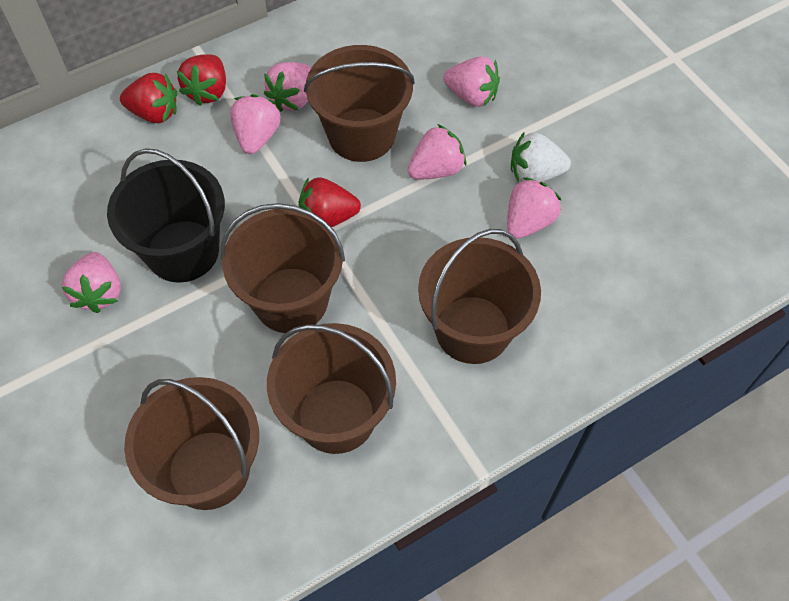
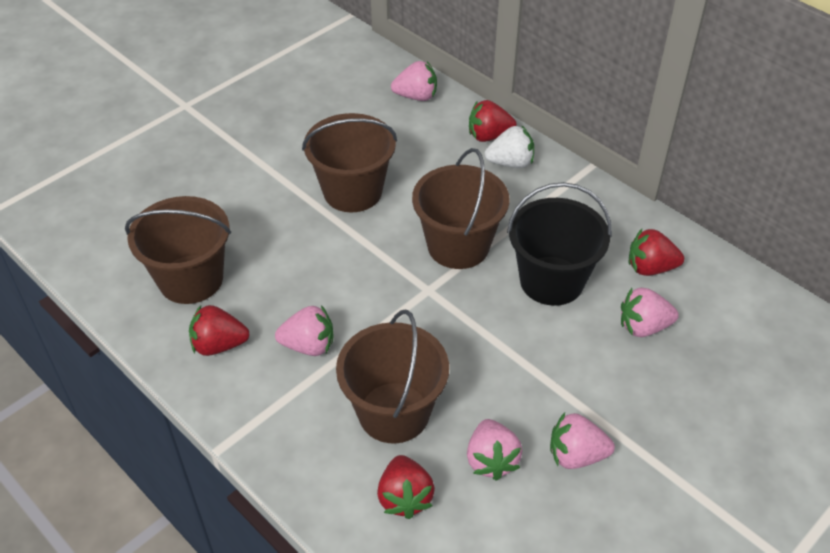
brown bucket: [124,377,259,510] [221,203,345,333] [267,323,396,454] [304,45,415,162] [418,229,541,364] = 5 -> [125,196,231,304] [302,113,397,212] [336,310,449,444] [412,148,510,269] = 4
pink strawberry: [62,252,121,313] [230,94,281,154] [264,62,311,112] [408,124,466,179] [443,56,500,107] [507,177,561,239] = 6 -> [275,305,333,356] [391,61,437,101] [467,419,522,481] [550,413,615,469] [621,288,679,337] = 5
red strawberry: [120,73,177,123] [177,54,226,106] [299,177,361,227] = 3 -> [189,305,250,356] [377,455,435,519] [469,100,517,142] [629,229,684,276] = 4

